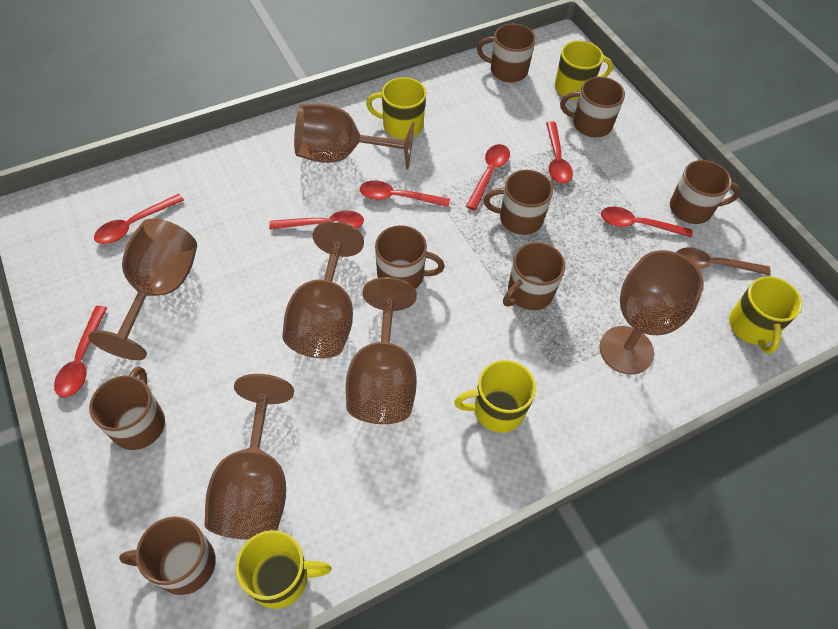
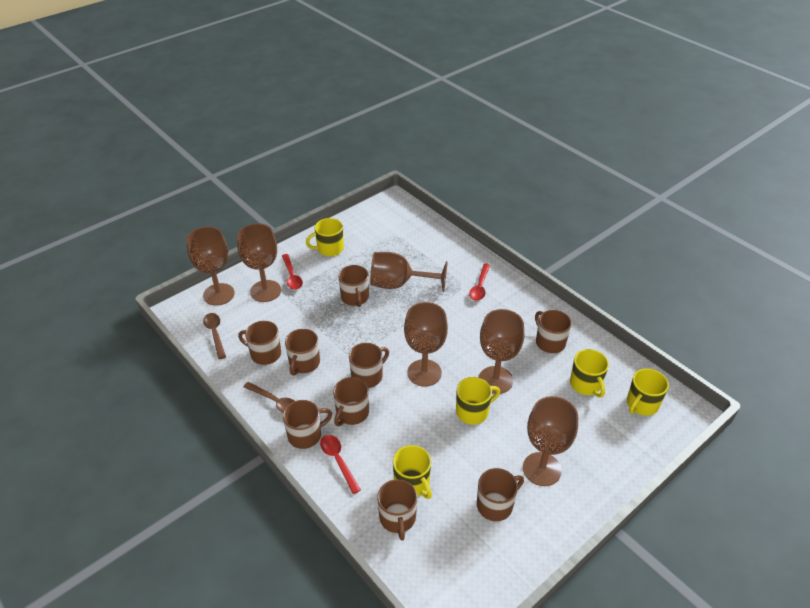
brown mug: [89,366,165,450] [119,516,216,595] [375,225,445,289] [477,24,536,82] [484,170,553,235] [503,242,565,310] [560,77,625,137] [670,160,741,224] = 8 -> [238,321,281,365] [283,400,332,449] [285,329,320,375] [333,377,369,426] [338,265,369,307] [349,343,389,388] [377,479,417,541] [477,468,524,521] [535,310,572,353] = 9
brown spoon: [676,247,771,275] = 1 -> [203,313,226,359] [243,382,294,413] = 2
red spoon: [54,306,107,398] [94,194,184,244] [269,211,364,230] [360,180,450,207] [466,144,510,210] [546,122,573,183] [601,207,693,238] = 7 -> [282,254,303,290] [320,435,361,494] [469,263,490,301] = 3

